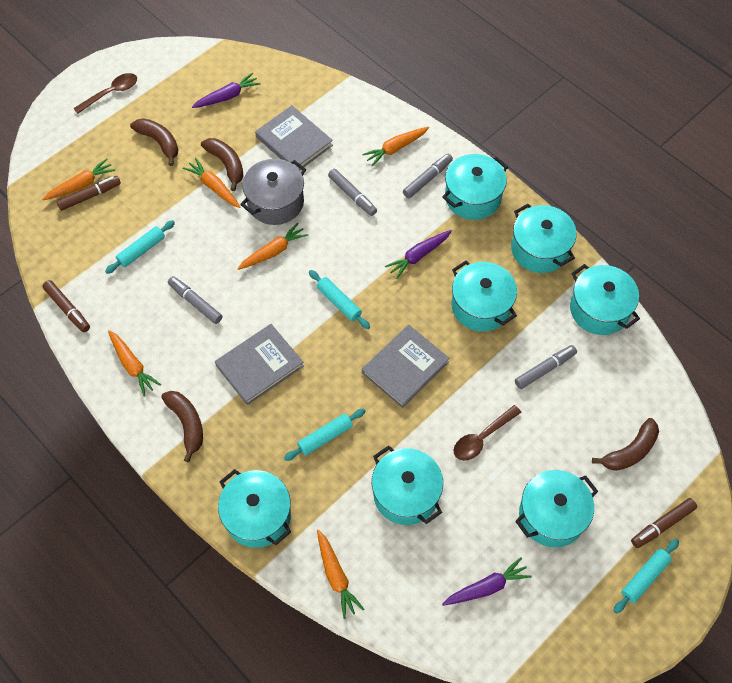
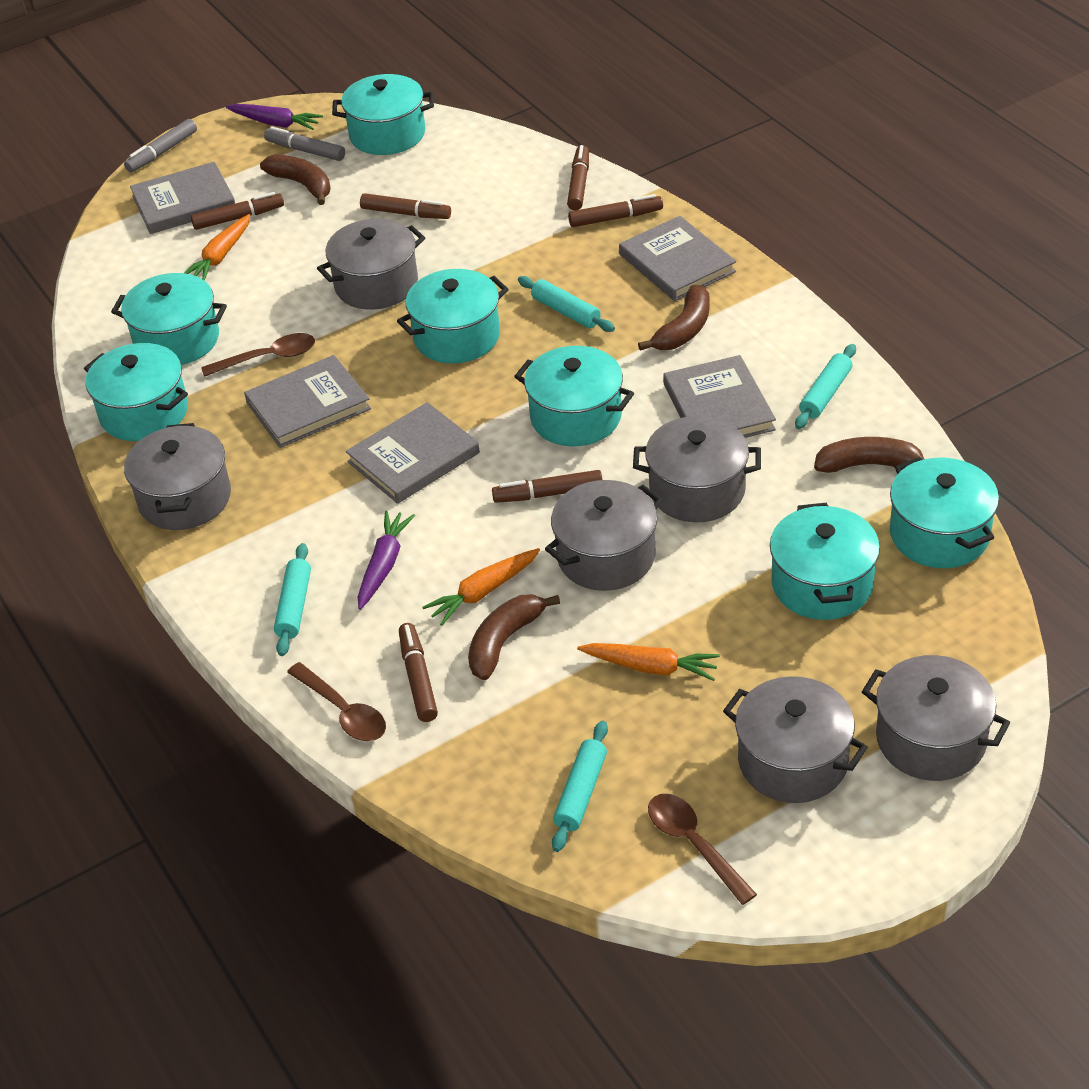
brown marker: [43,280,90,332] [56,176,121,211] [631,498,697,548] = 3 -> [191,192,284,230] [360,193,451,219] [399,623,438,722] [492,470,603,503] [567,145,589,210] [568,194,663,227] = 6
brown spoon: [73,73,137,114] [453,405,522,461] = 2 -> [201,333,315,377] [287,662,386,741] [648,794,757,905] = 3
grey book: [215,324,304,405] [255,105,333,170] [362,325,450,408] = 3 -> [130,162,235,234] [244,355,371,448] [346,402,480,504] [619,216,736,301] [663,355,776,438] = 5
grey marker: [168,276,222,324] [328,169,377,216] [403,154,453,198] [515,345,577,389] = 4 -> [124,119,197,172] [264,126,345,161] = 2
grey pot: [240,159,306,225] = 1 -> [124,423,231,530] [317,219,425,310] [545,480,663,591] [633,416,761,523] [723,676,868,803] [862,655,1010,781] = 6
orange carrot: [42,158,115,200] [108,330,161,396] [183,158,240,208] [237,223,308,270] [317,529,365,619] [362,127,429,167] = 6 -> [184,214,250,281] [423,548,540,626] [577,643,720,681] = 3
purple carrot: [192,73,261,108] [385,230,452,279] [442,557,532,606] = 3 -> [226,104,323,130] [358,511,415,610] = 2

